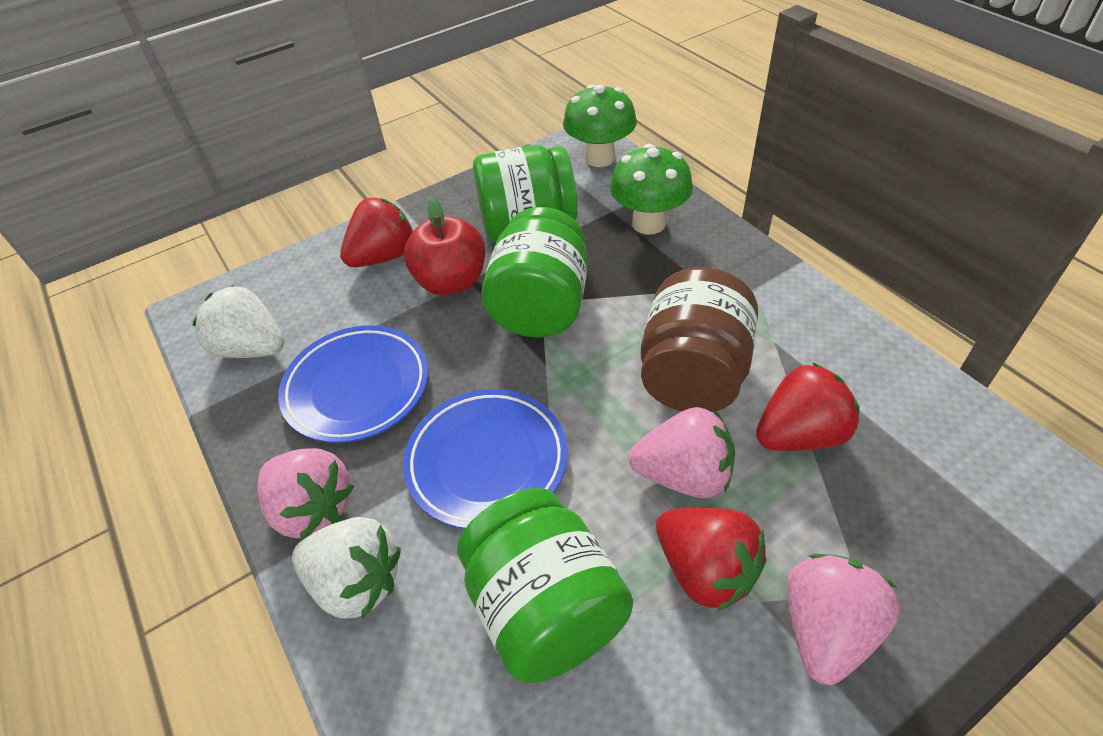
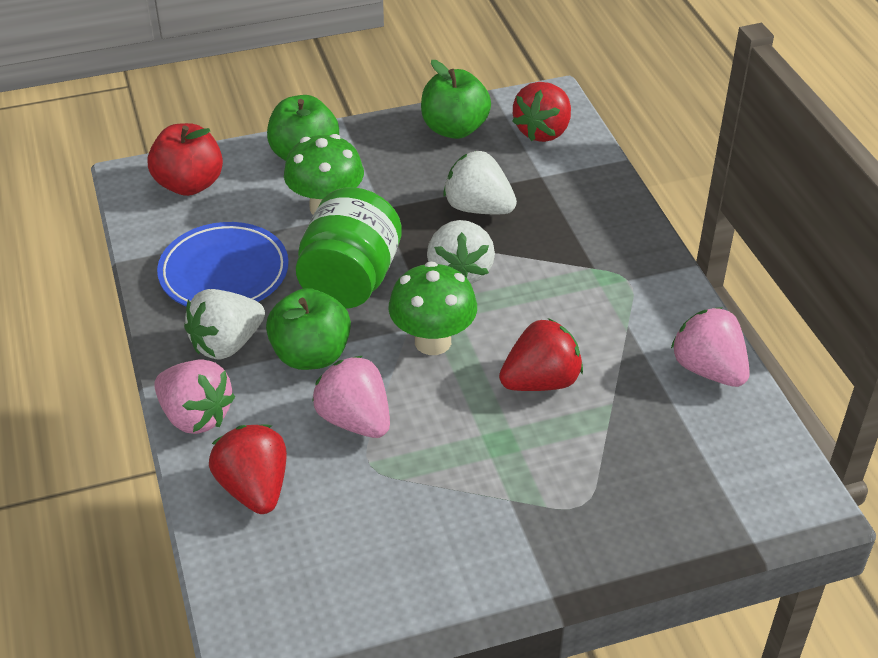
blue plate: [278,325,429,443] [403,389,567,529] = 2 -> [157,222,289,307] = 1
brown jar: [641,267,758,412] = 1 -> none = 0
green apple: none = 0 -> [266,288,351,370] [267,95,339,161] [421,60,491,139] = 3
green jar: [457,488,633,683] [473,145,578,242] [482,207,588,338] = 3 -> [296,187,402,309] = 1
white strawberry: [193,286,284,358] [292,517,401,619] = 2 -> [184,289,265,360] [427,220,495,284] [443,151,517,214] = 3

